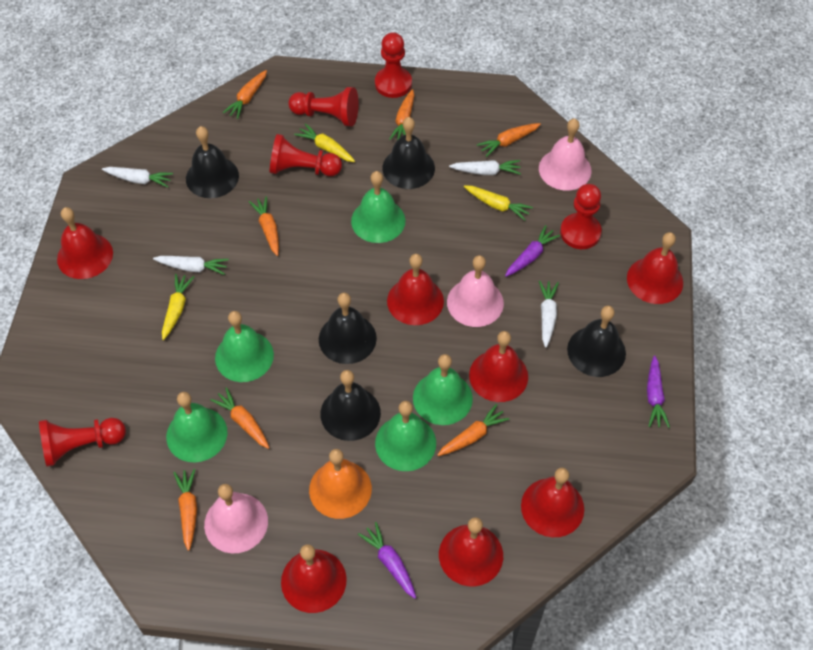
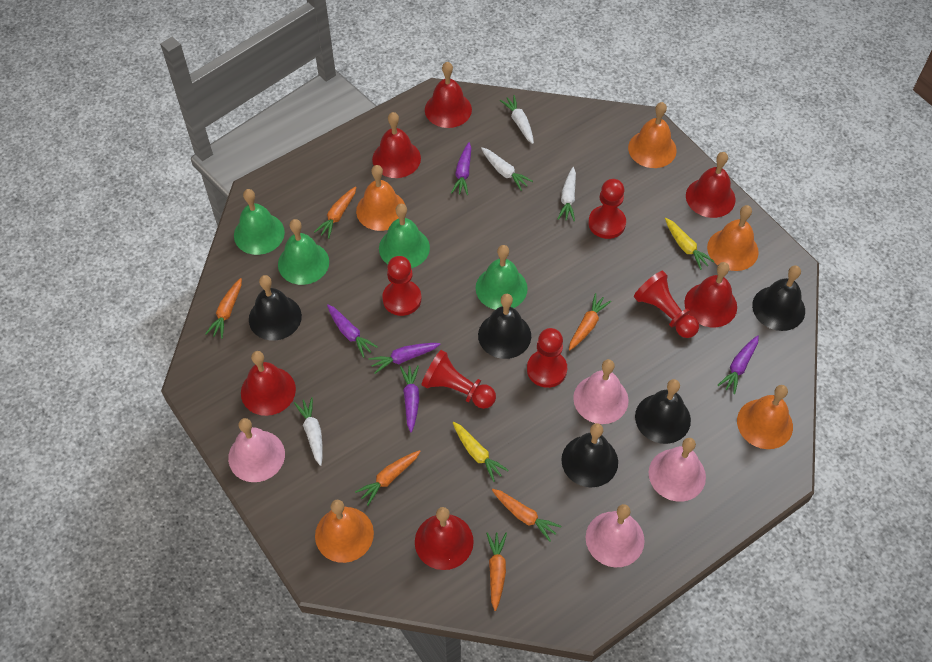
green bell: [166,392,228,462] [215,311,274,382] [351,171,406,243] [375,401,436,471] [413,354,473,425] = 5 -> [234,189,285,255] [278,219,329,285] [379,204,430,268] [475,245,528,310] = 4
orange bell: [309,449,372,519] = 1 -> [315,500,374,563] [356,165,405,231] [628,102,677,168] [707,205,759,271] [737,385,793,449] = 5
orange carrot: [173,469,197,551] [210,387,269,449] [223,70,267,119] [249,196,279,256] [389,89,414,140] [437,404,510,456] [477,123,541,157] = 7 -> [205,278,242,339] [314,186,356,239] [355,450,421,505] [486,532,507,611] [492,489,561,542] [569,293,611,350] = 6
pink bell: [204,484,268,554] [447,255,504,327] [539,118,592,190] = 3 -> [228,418,285,482] [573,359,629,424] [586,504,645,567] [649,438,706,502] = 4
purple carrot: [358,522,416,599] [505,225,560,277] [647,355,670,428] = 3 -> [327,304,378,358] [368,343,440,374] [400,365,419,433] [451,142,471,195] [718,335,759,394] = 5
red bell: [57,207,113,279] [281,544,347,613] [387,254,444,325] [439,517,503,586] [469,331,528,402] [521,468,584,537] [627,232,683,304] = 7 -> [241,351,296,416] [372,112,421,178] [415,507,474,570] [425,62,472,128] [684,262,737,327] [686,152,736,218] = 6
yellow carrot: [162,274,194,340] [294,123,355,162] [464,185,533,221] = 3 -> [453,422,509,482] [665,218,715,270] = 2

